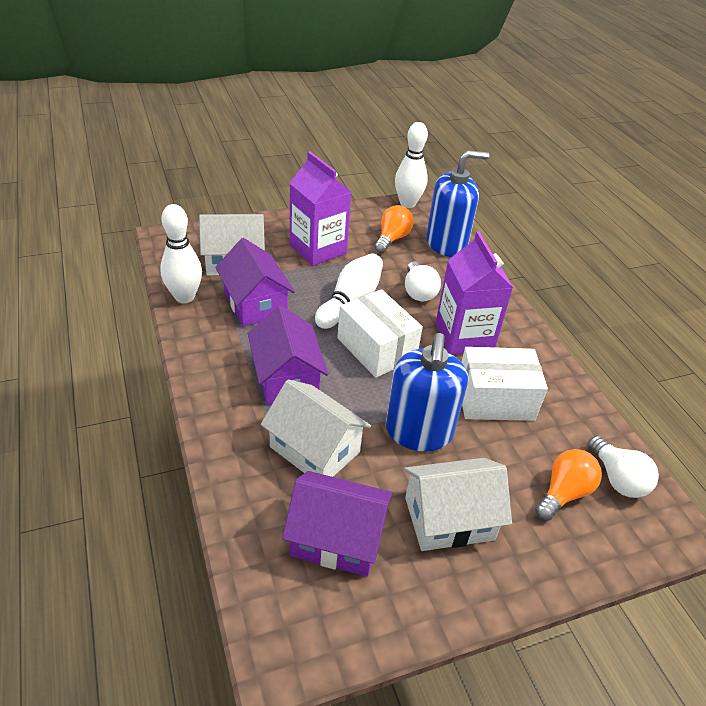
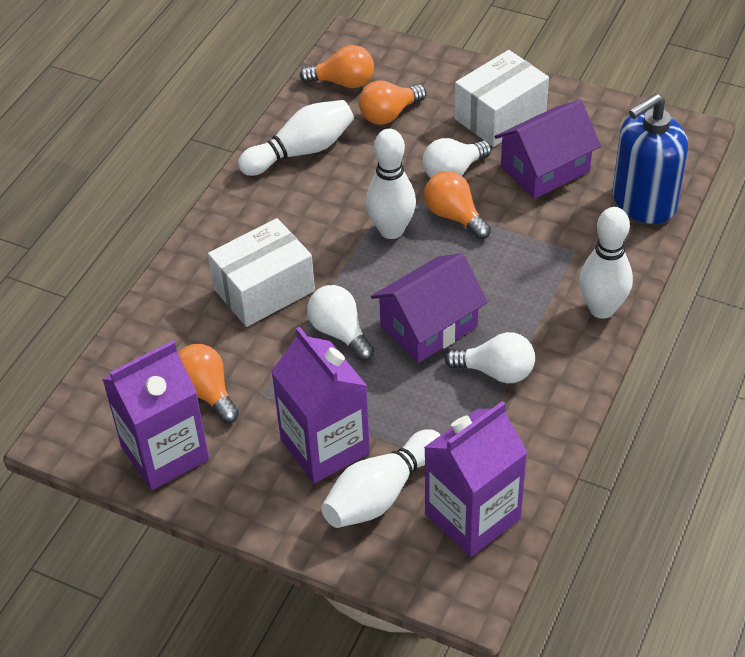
blue soap dispenser: [386,333,468,452] [426,150,489,257] = 2 -> [613,93,688,224] = 1
orange light bulb: [375,205,414,253] [535,449,602,521] = 2 -> [178,344,239,423] [300,45,374,88] [359,81,426,125] [424,171,491,239] = 4
purple carton: [290,151,351,266] [435,231,513,355] = 2 -> [102,340,209,490] [271,327,370,483] [424,401,528,557] = 3
purple house: [215,238,295,327] [248,305,328,405] [282,471,393,577] = 3 -> [371,253,488,363] [494,100,601,199] = 2
white bowling pin: [160,204,202,303] [315,253,383,329] [395,122,428,208] = 3 -> [238,100,354,176] [321,429,440,528] [366,129,416,239] [579,207,633,319] = 4
white house: [199,214,265,276] [261,379,371,477] [404,458,512,551] = 3 -> none = 0
white light bulb: [405,261,441,301] [588,436,659,498] = 2 -> [307,285,374,361] [423,138,491,178] [445,332,535,383] = 3

